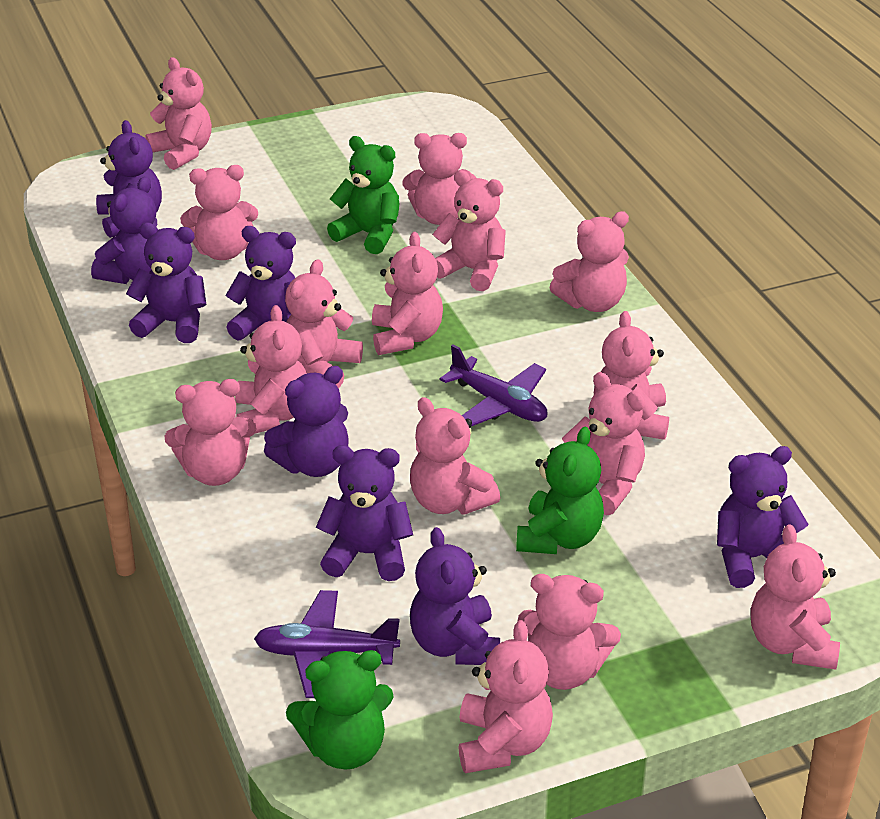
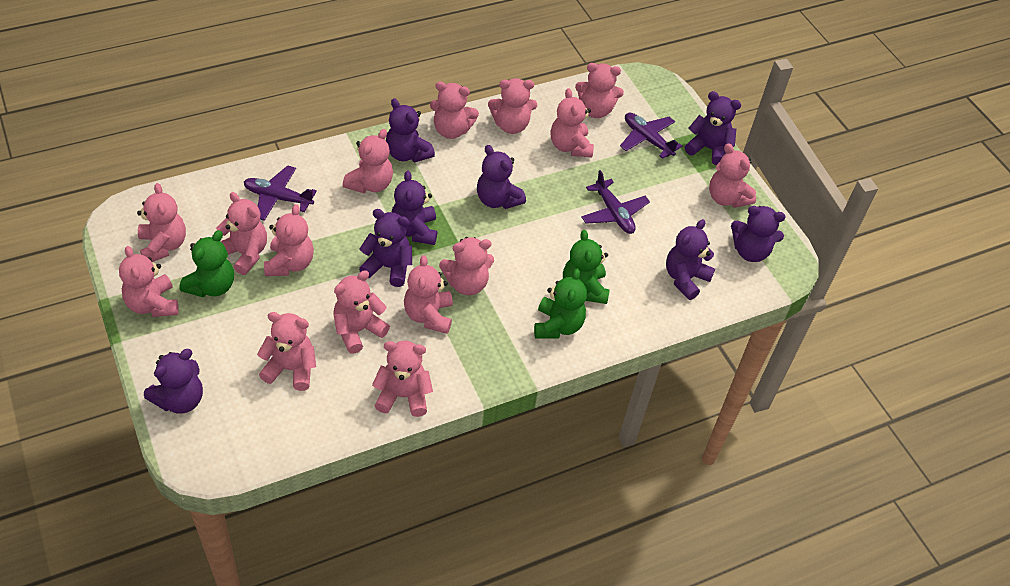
purple plane: [254,590,400,698] [440,345,548,426] = 2 -> [244,165,317,221] [581,170,650,234] [620,113,682,159] = 3

